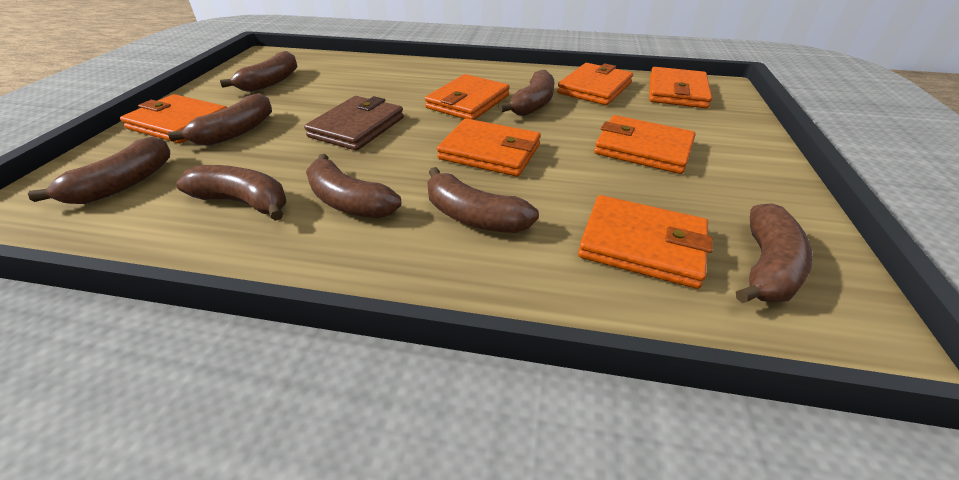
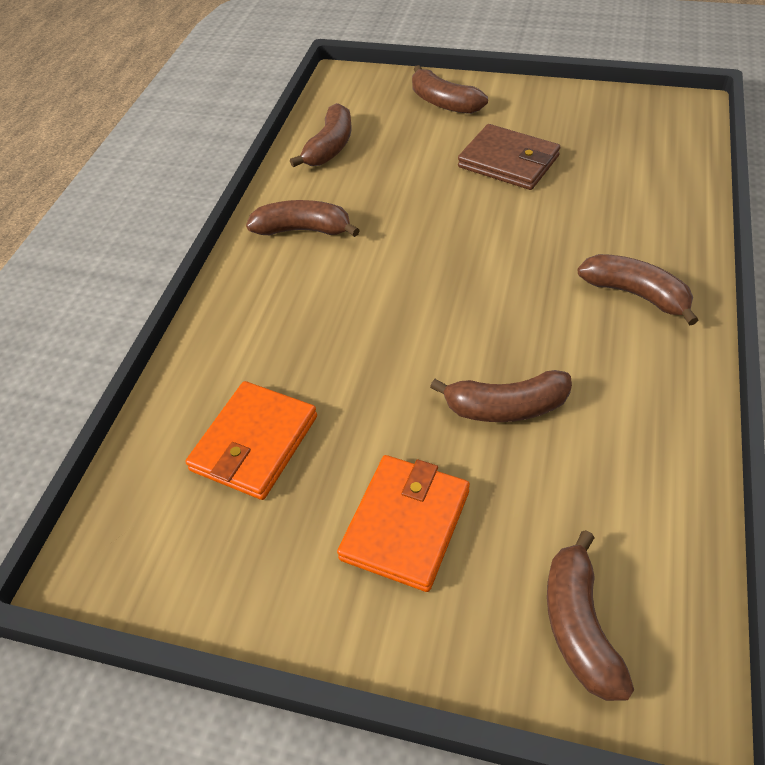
brown banana: [28,136,170,204] [168,93,272,146] [176,165,286,221] [220,51,298,92] [306,154,401,218] [427,167,539,233] [499,70,554,116] [736,203,813,303] = 8 -> [246,200,360,237] [290,103,351,167] [412,65,488,114] [430,370,572,422] [547,530,634,701] [577,254,698,326] = 6
orange wallet: [120,94,227,144] [425,74,510,120] [437,118,541,177] [557,63,633,105] [578,195,713,289] [594,115,696,174] [649,67,712,108] = 7 -> [186,381,317,500] [337,455,470,592] = 2

